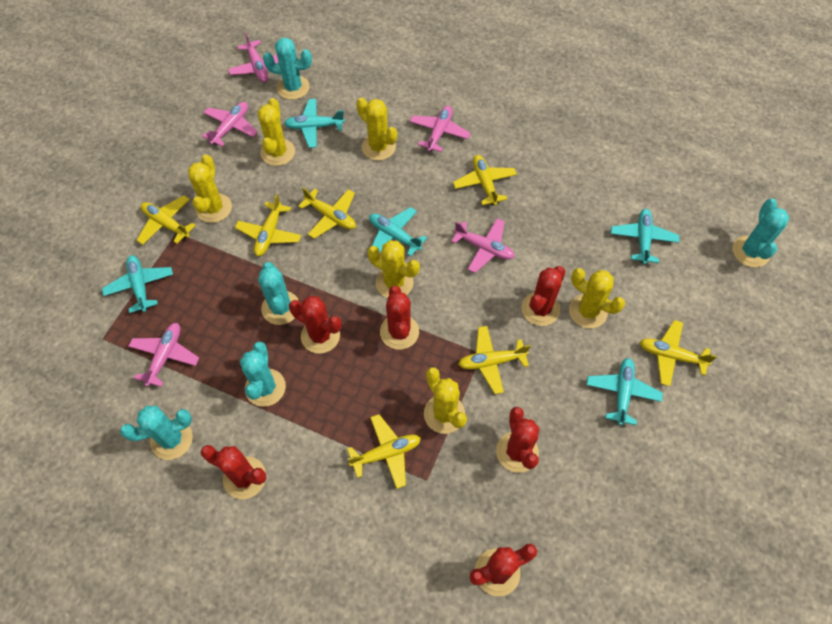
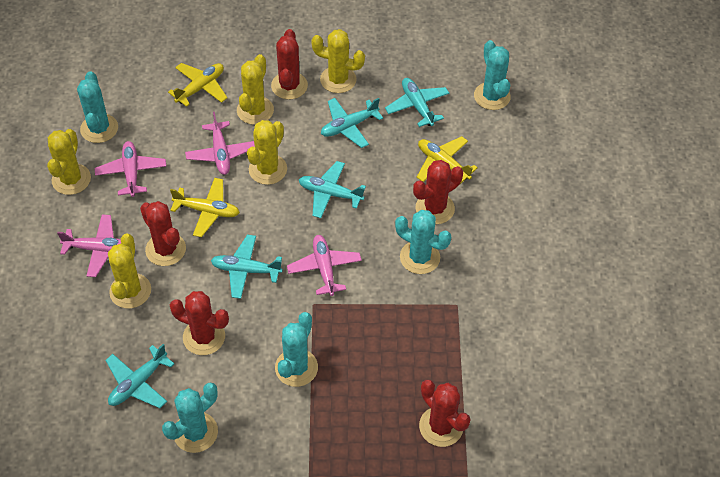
pink plane: [128,323,199,387] [202,102,258,146] [228,32,279,82] [410,106,471,152] [451,218,515,273] = 5 -> [57,214,121,277] [95,141,166,197] [185,112,255,175] [287,235,362,296] = 4
red cactus: [201,445,266,499] [289,296,341,354] [380,286,419,350] [470,544,537,596] [496,407,539,473] [521,266,566,326] = 6 -> [140,201,186,266] [170,291,229,355] [271,29,308,100] [413,160,463,224] [419,380,471,447] = 5
yellow cactus: [188,154,232,223] [258,98,295,166] [356,97,397,161] [367,240,420,298] [424,367,467,434] [569,268,625,328] = 6 -> [47,129,91,195] [108,233,151,308] [237,54,274,125] [247,120,287,185] [311,29,365,93] = 5
yellow plane: [137,195,196,245] [235,194,301,256] [298,187,356,239] [347,414,421,489] [453,155,517,205] [458,326,531,394] [640,320,717,386] = 7 -> [168,63,228,107] [170,178,240,237] [417,136,478,184] = 3

